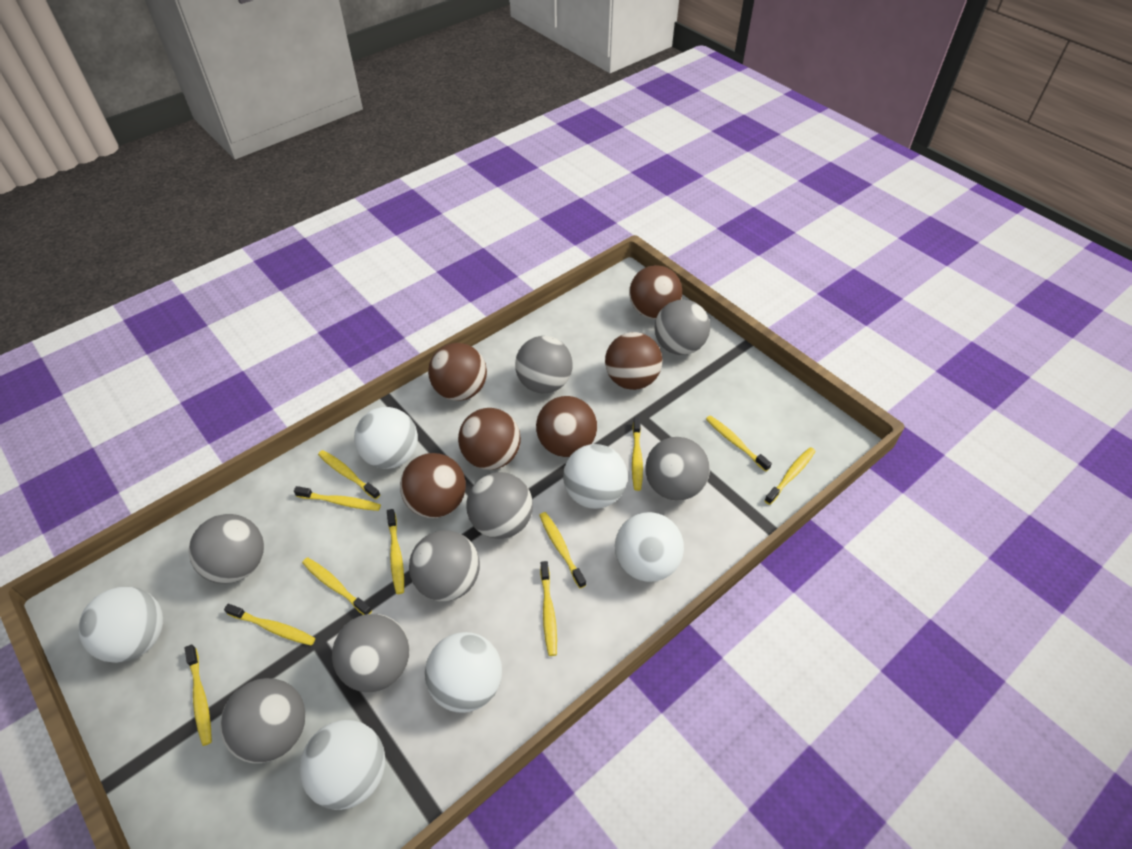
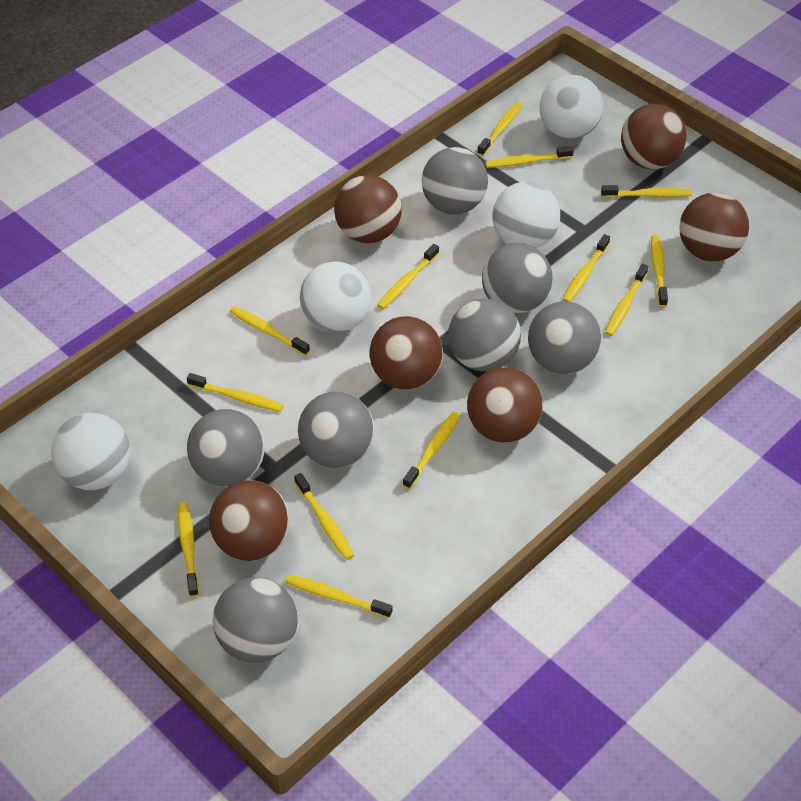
grey ball: [189,514,264,584] [220,678,305,763] [332,614,409,692] [409,530,480,601] [466,472,533,539] [515,336,573,394] [645,437,710,501] [654,300,710,355] = 8 -> [187,409,265,486] [213,577,297,663] [298,392,375,468] [422,147,488,214] [448,299,521,371] [482,243,552,313] [528,301,601,374] = 7
white ball: [78,587,163,663] [299,720,385,810] [354,407,418,469] [425,632,502,713] [563,444,628,509] [615,512,684,582] = 6 -> [51,413,130,490] [300,261,371,333] [492,182,560,248] [540,75,603,139] = 4
yellow toothbrush: [185,645,212,746] [224,604,315,646] [294,486,381,511] [302,557,372,615] [318,450,380,500] [387,509,404,594] [539,512,586,588] [540,561,557,656] [632,417,643,491] [706,415,772,472] [764,447,816,505] = 11 -> [178,502,199,597] [187,373,284,412] [230,306,310,356] [285,575,392,618] [294,473,354,560] [377,244,439,309] [403,412,461,489] [477,102,523,156] [485,146,574,168] [563,234,610,302] [601,185,692,198] [605,264,648,336] [651,235,668,307] = 13

